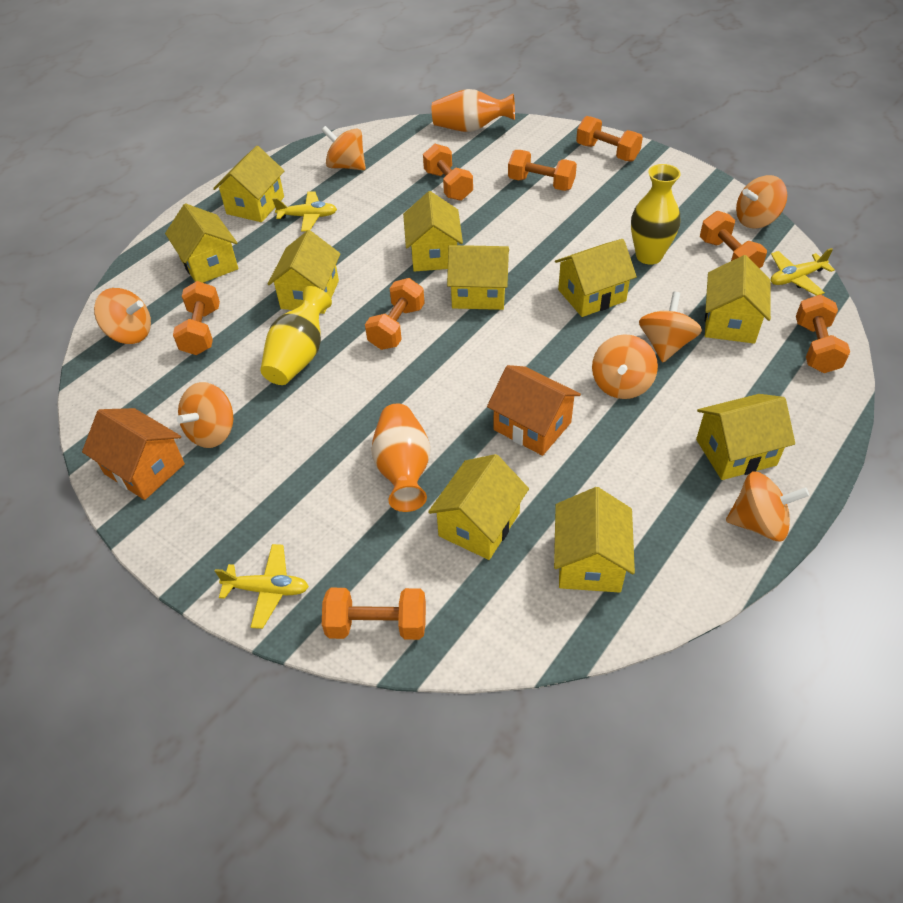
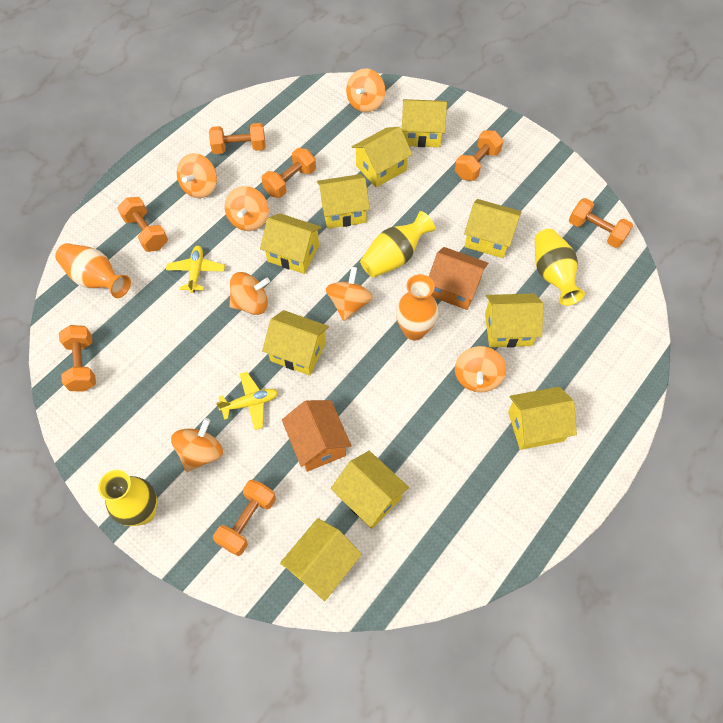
orange dumbbell: [173,281,220,355] [322,588,426,640] [365,278,425,350] [423,144,473,201] [508,150,577,191] [576,116,643,162] [700,211,767,269] [796,295,850,373] = 8 -> [59,325,96,391] [117,197,168,252] [209,123,266,154] [213,479,276,556] [262,148,316,198] [455,130,503,181] [569,198,633,248] = 7
yellow plane: [215,544,309,629] [272,191,337,232] [771,248,835,296] = 3 -> [166,246,225,293] [216,372,278,430] = 2
yellow vase: [260,286,332,385] [631,164,681,265] = 2 -> [98,470,157,526] [360,211,435,278] [535,229,585,306] = 3

